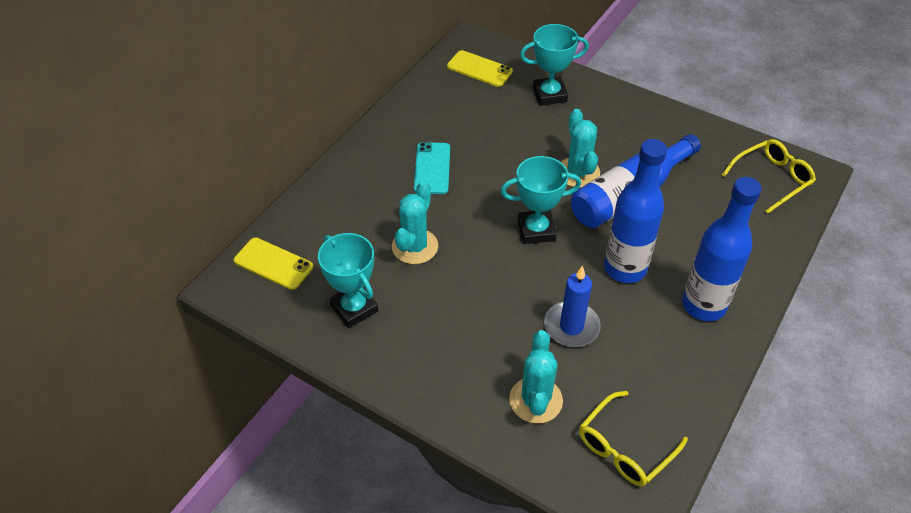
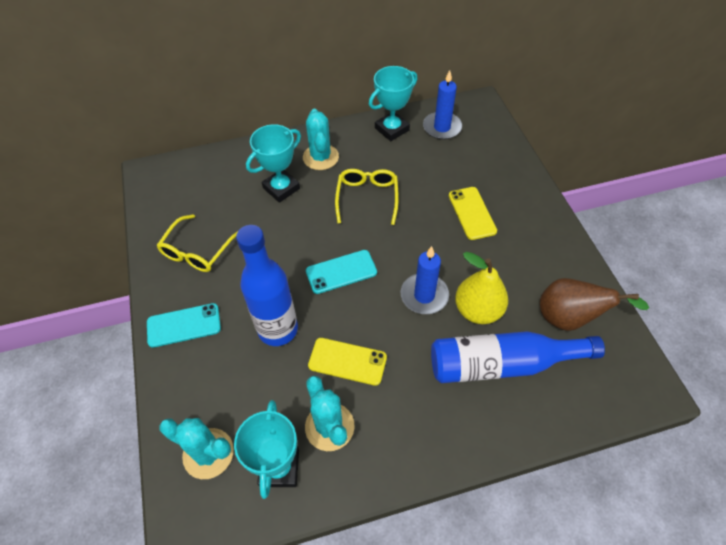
blue bottle: [571,134,701,228] [604,139,667,283] [682,177,762,321] = 3 -> [236,225,298,346] [431,331,605,383] = 2
blue candle: [544,266,601,347] = 1 -> [401,246,449,314] [423,70,462,140] = 2
brown pear: none = 0 -> [540,278,649,331] = 1
turquoise phone: [414,142,450,194] = 1 -> [147,303,221,348] [306,250,377,294] = 2
yellow pear: none = 0 -> [455,252,508,324] = 1

